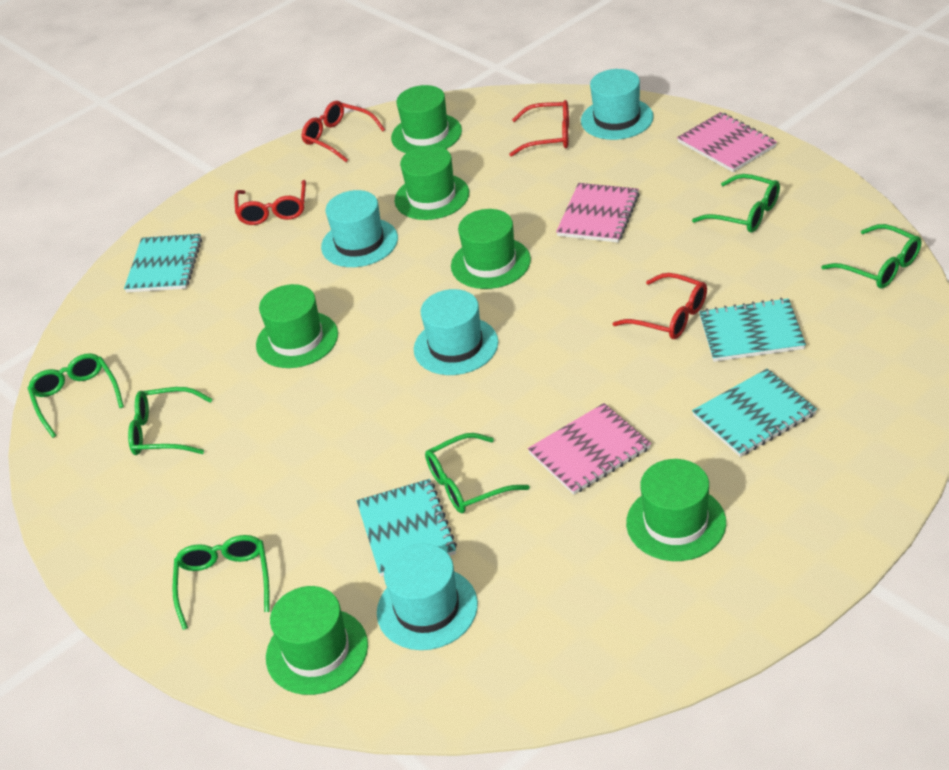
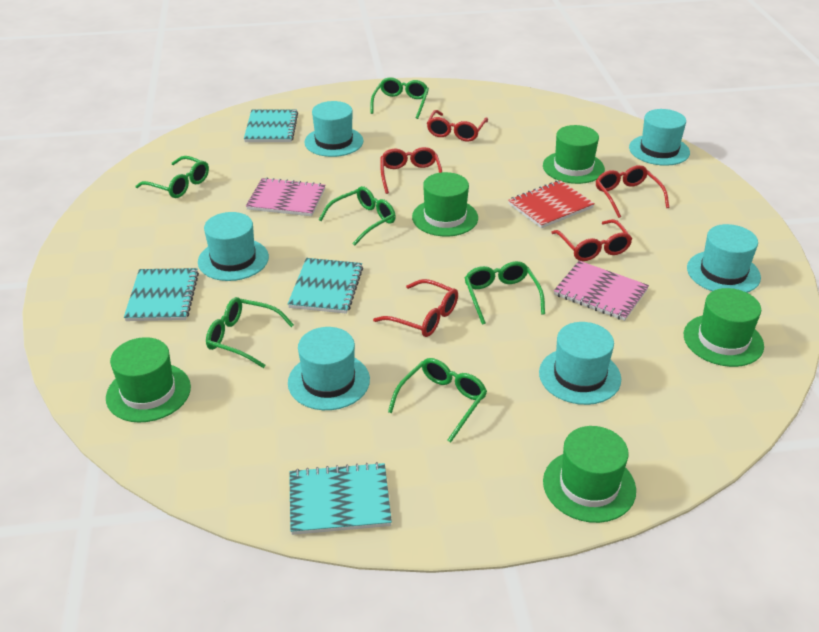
green hat: [256,284,338,368] [266,586,368,695] [391,85,462,153] [395,145,469,220] [451,209,531,289] [626,459,726,561] = 6 -> [106,337,191,423] [412,172,478,236] [543,125,605,184] [543,426,636,523] [684,288,764,367] = 5
pink notebook: [528,403,651,495] [556,183,640,243] [677,112,777,172] = 3 -> [246,177,325,216] [554,261,649,321] = 2
red glasses: [234,180,306,225] [301,101,385,162] [509,100,569,157] [613,273,707,339] = 4 -> [373,279,458,337] [380,147,442,194] [427,110,488,142] [551,219,632,261] [596,165,669,218] = 5
red notebook: none = 0 -> [508,180,595,228] = 1
turquoise hat: [321,190,398,267] [377,544,478,650] [414,289,498,375] [581,69,654,140] = 4 -> [198,212,269,281] [288,327,370,410] [304,101,364,157] [539,322,621,405] [629,109,690,166] [687,224,761,293] = 6

